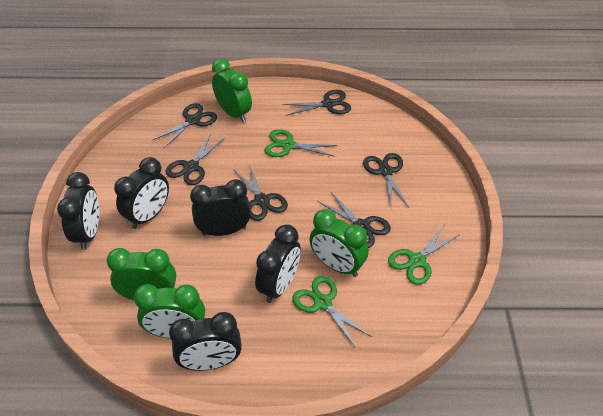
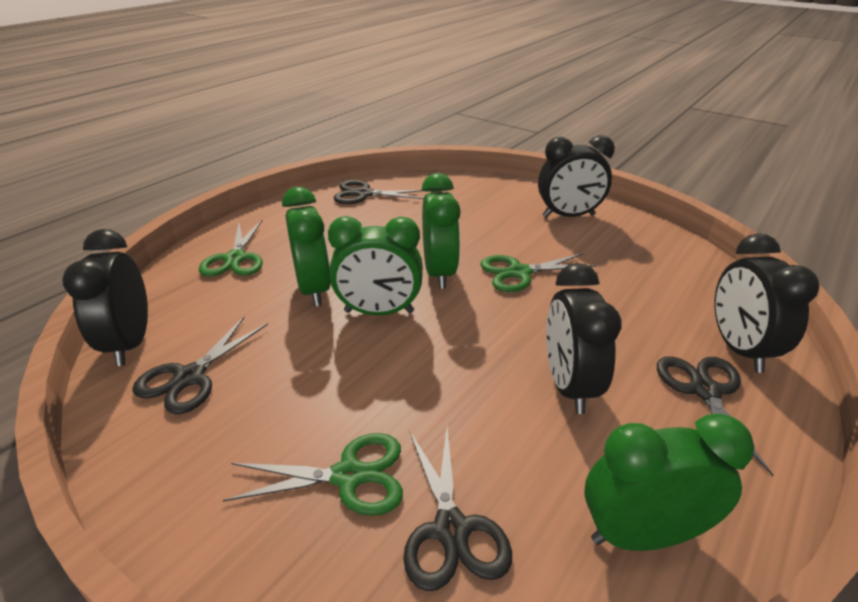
black clock: [57,172,99,250] [114,157,169,229] [169,312,242,371] [190,179,251,236] [255,224,301,303] = 5 -> [62,229,148,366] [538,135,615,218] [546,263,622,414] [714,233,819,373] = 4
black scissors: [152,103,217,149] [166,134,225,185] [233,163,288,221] [282,90,351,115] [317,191,391,248] [363,153,409,207] = 6 -> [132,316,268,414] [333,180,424,204] [403,428,512,591] [657,356,773,476] = 4

